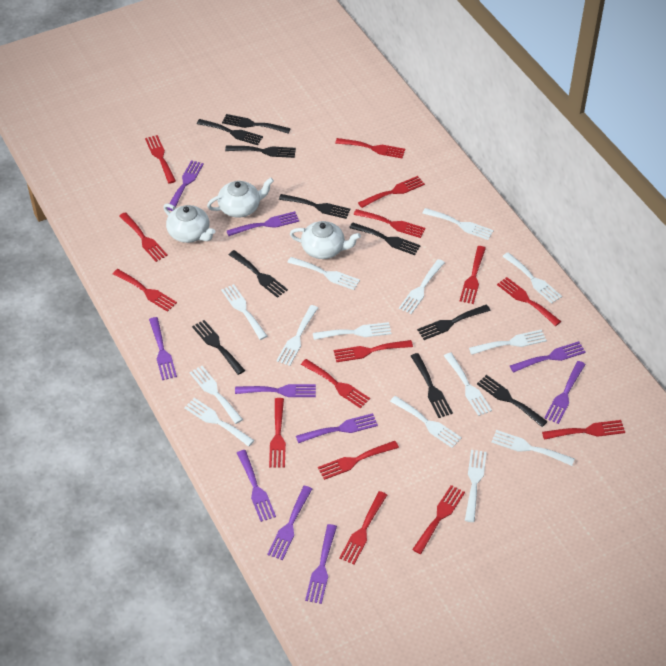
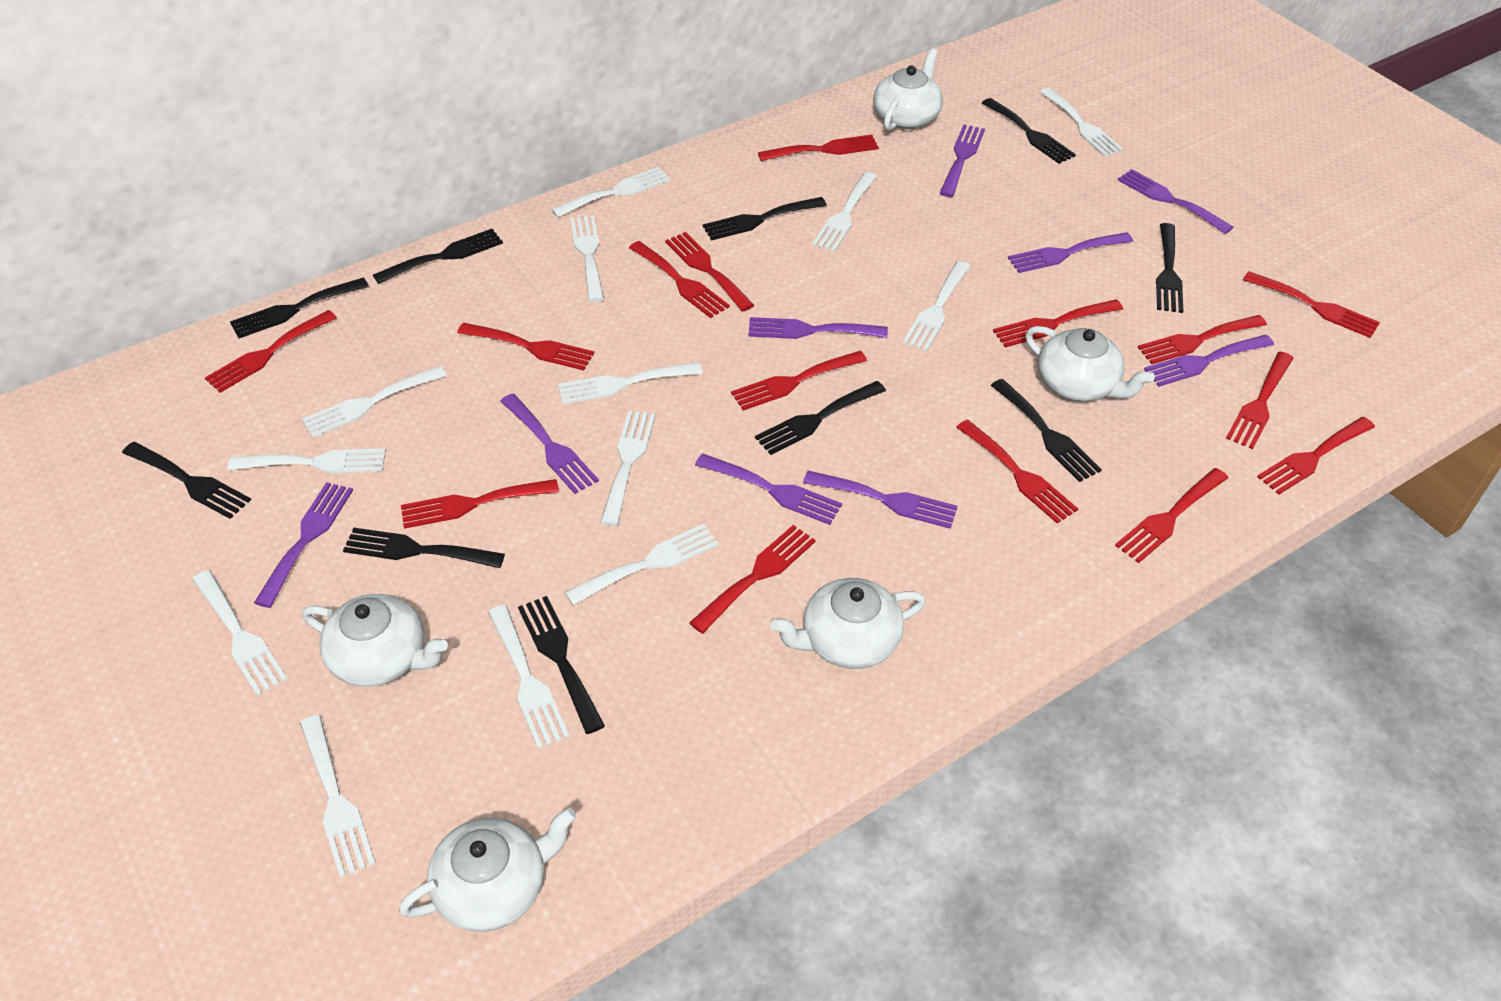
purple fork: [149,317,177,380] [167,160,204,211] [226,211,299,236] [235,384,316,397] [237,450,276,522] [267,486,312,560] [296,413,378,443] [305,524,337,604] [510,341,586,372] [544,361,586,424] = 10 -> [254,482,353,608] [500,394,599,494] [695,453,842,525] [748,317,888,339] [803,471,958,529] [940,124,985,197] [1008,232,1133,273] [1118,169,1233,234] [1144,335,1274,387] = 9
white fork: [184,398,254,447] [189,366,243,424] [221,284,267,340] [276,305,318,366] [287,257,360,290] [313,322,391,340] [390,396,462,448] [399,259,445,314] [422,208,494,240] [444,353,492,416] [465,450,487,522] [469,329,547,355] [491,430,575,466] [502,252,562,304] = 14 -> [192,570,287,696] [228,448,386,473] [300,715,376,878] [302,366,447,437] [488,605,570,749] [551,167,670,217] [558,362,703,404] [565,524,719,605] [570,215,604,302] [600,411,655,526] [813,172,877,252] [903,261,971,351] [1040,88,1123,157] = 13
white teapot: [163,203,216,243] [207,178,274,218] [290,221,361,259] = 3 -> [302,594,448,687] [399,808,576,932] [771,578,926,669] [873,48,943,131] [1025,326,1155,401] = 5

